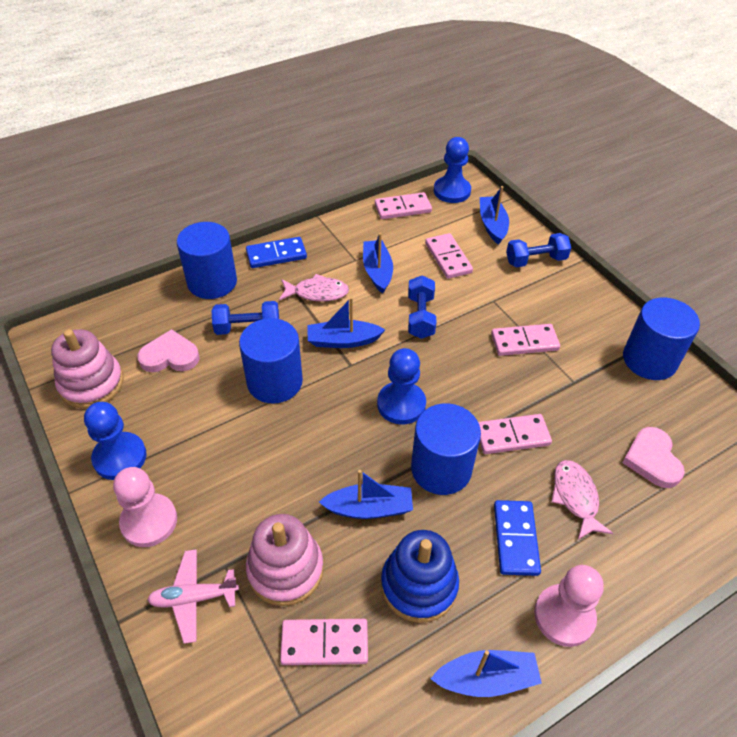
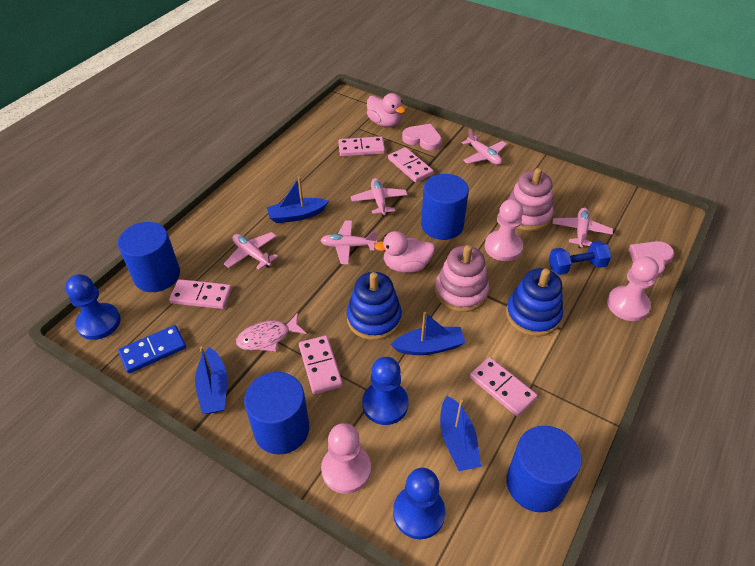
blue boat: [307,297,385,348] [319,470,413,519] [363,233,393,293] [431,650,542,697] [480,186,509,245] = 5 -> [195,346,227,414] [267,177,328,223] [391,312,465,355] [440,396,481,471] = 4
blue domino: [246,237,307,268] [494,500,541,576] = 2 -> [118,325,186,373] = 1
blue dumbbell: [212,301,279,335] [408,275,436,339] [506,233,571,267] = 3 -> [549,241,612,275] = 1
blue stacking toy: [381,530,459,623] = 1 -> [347,272,402,340] [506,268,563,337] = 2
pink duck: none = 0 -> [367,93,406,127] [374,231,435,273] = 2
pink fish: [279,274,349,302] [551,460,613,540] = 2 -> [236,313,307,352] = 1
pink pawn: [113,467,177,547] [534,565,604,647] = 2 -> [321,423,371,494] [485,199,523,261] [607,256,659,321] = 3
pink plane: [147,550,239,644] = 1 -> [224,232,278,270] [320,220,377,264] [351,178,407,216] [461,128,507,165] [552,208,613,248] = 5

